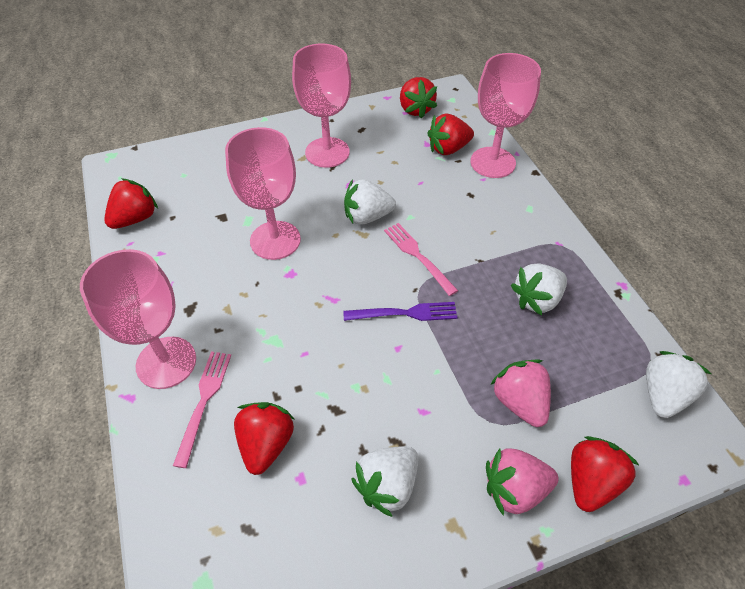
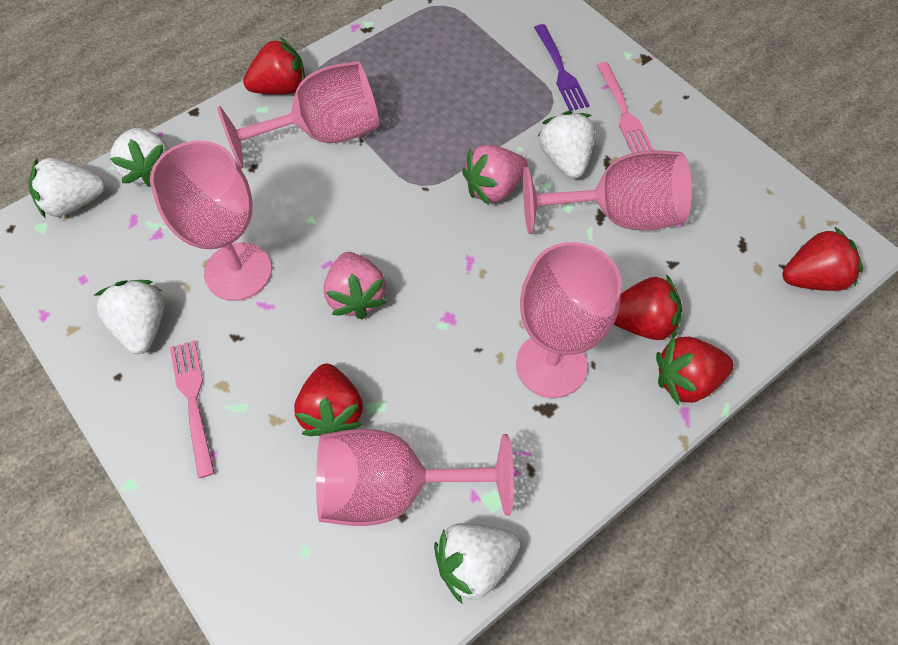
pink goblet: [80,249,196,389] [225,127,301,260] [292,44,351,168] [470,53,541,178] = 4 -> [150,140,272,301] [217,61,379,169] [316,429,514,526] [516,242,622,398] [523,150,692,234] = 5
white strawberry: [344,179,396,224] [351,446,418,517] [511,264,567,315] [646,351,711,418] = 4 -> [29,158,105,219] [94,280,165,354] [110,128,169,187] [434,523,520,604] [538,111,595,179] = 5

